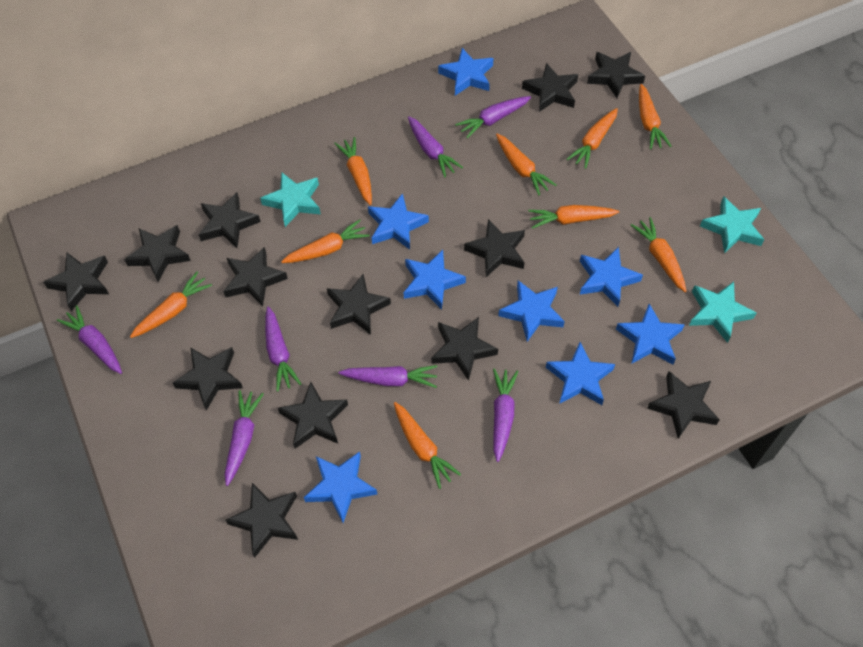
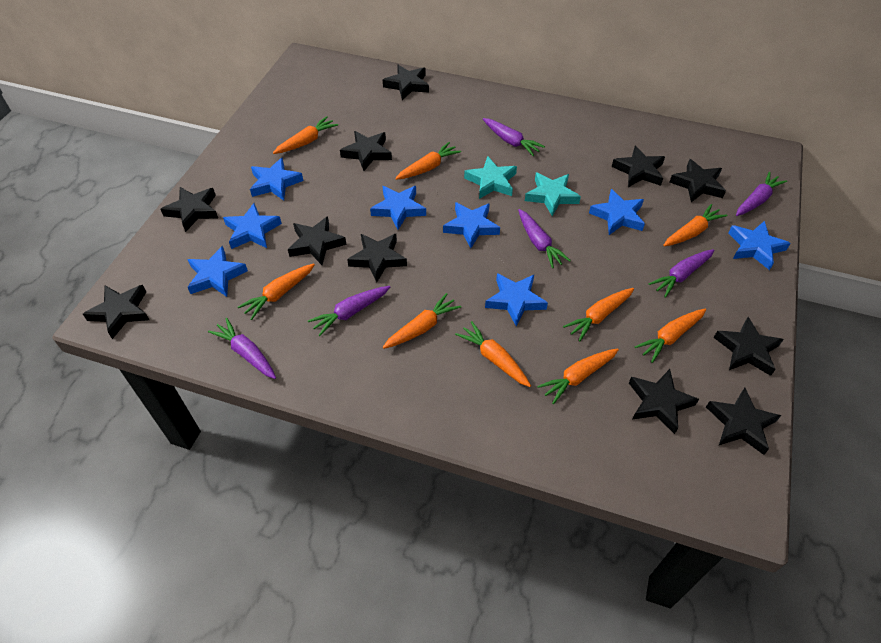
black star: [43,253,109,311] [124,225,191,282] [173,347,243,411] [199,192,261,248] [223,247,288,307] [225,483,298,558] [278,382,348,449] [327,274,391,335] [431,317,498,381] [464,219,525,277] [522,63,578,112] [587,52,645,98] [647,371,720,439] = 13 -> [83,285,149,339] [161,187,218,232] [288,216,346,265] [340,131,392,171] [347,234,407,282] [383,65,429,100] [612,146,665,187] [629,369,699,434] [670,159,726,202] [706,388,781,455] [714,317,784,376] = 11
purple carrot: [57,305,122,374] [225,390,264,486] [265,306,301,392] [339,365,438,388] [408,116,463,177] [455,96,531,139] [493,368,519,462] = 7 -> [208,317,276,379] [308,286,390,336] [483,118,545,156] [518,209,571,268] [648,249,714,298] [736,172,787,216] = 6
turquoise star: [260,172,321,227] [689,282,757,343] [700,196,764,253] = 3 -> [464,156,517,199] [525,172,581,216] = 2

